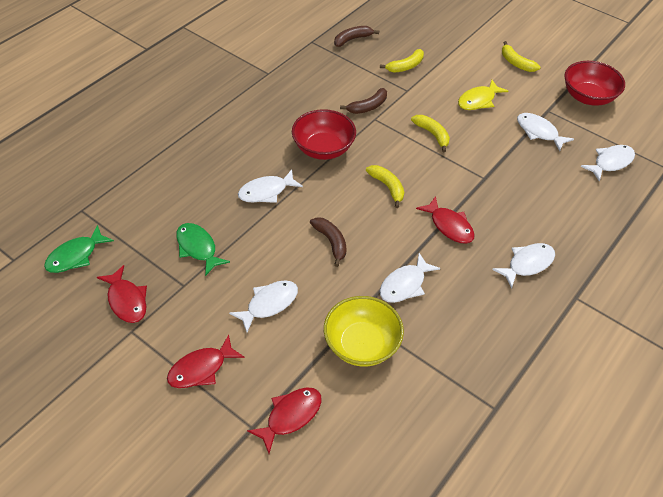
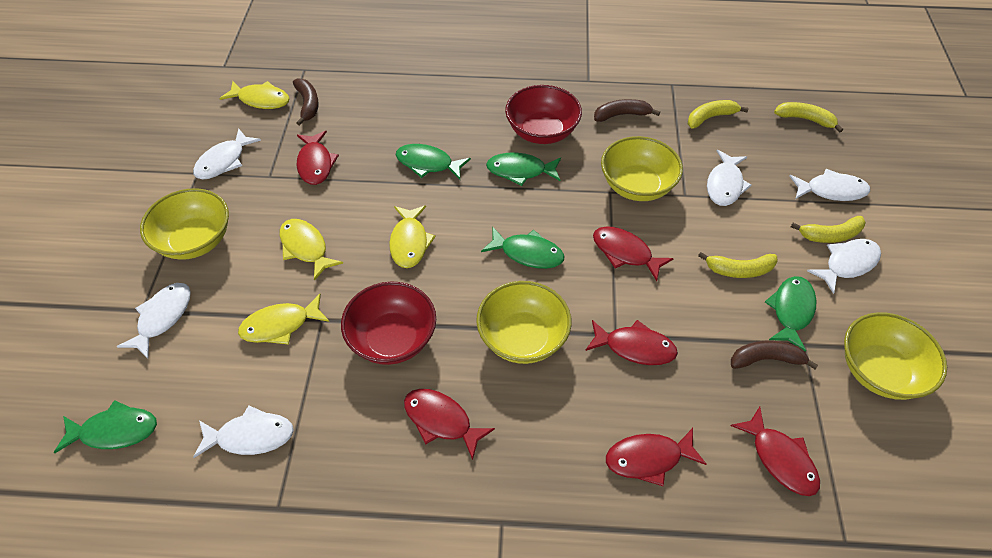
green fish: [44,225,114,273] [176,223,230,276] = 2 -> [54,400,157,453] [396,144,471,180] [481,227,564,269] [486,153,561,186] [765,276,816,352] = 5
red fish: [97,265,147,323] [167,335,244,388] [247,387,322,454] [416,196,475,244] = 4 -> [296,131,339,185] [404,389,495,460] [585,320,678,365] [593,226,674,281] [606,428,707,486] [730,407,820,496] = 6
yellow bowl: [324,296,404,367] = 1 -> [140,188,229,260] [476,281,572,364] [601,136,683,201] [844,312,947,400] = 4
yellow fish: [458,80,508,110] = 1 -> [219,81,290,109] [238,294,329,345] [280,219,343,281] [389,205,436,268] = 4

